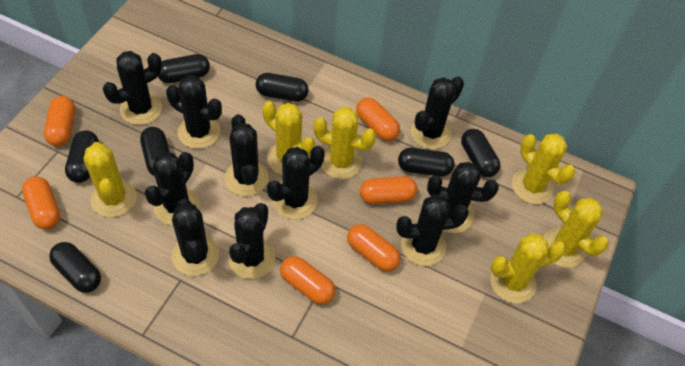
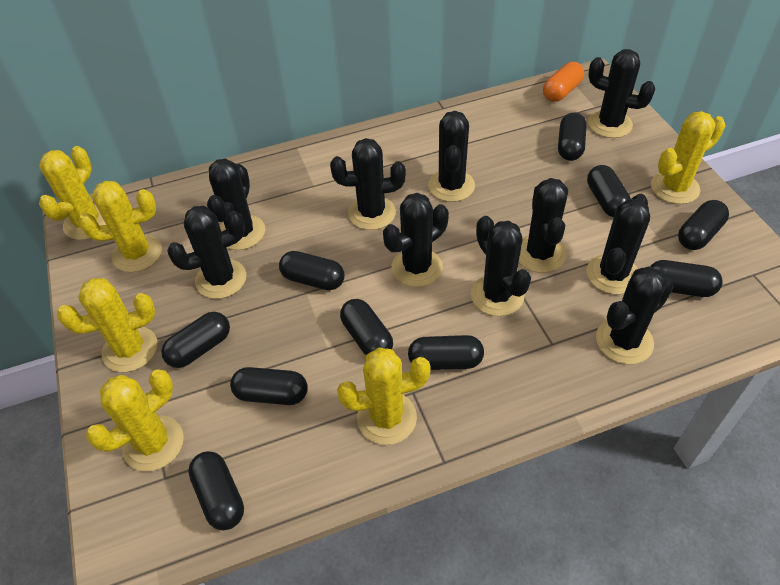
black capsule: [49,242,101,293] [65,130,99,183] [140,127,170,176] [158,54,210,83] [256,73,309,102] [398,148,454,177] [461,129,500,177] = 7 -> [161,312,230,368] [188,451,244,530] [230,367,308,405] [279,251,345,290] [340,299,393,355] [408,335,484,370] [558,112,586,161] [587,165,631,217] [650,260,723,297] [678,200,729,250] = 10
orange capsule: [22,176,60,229] [44,96,75,146] [280,256,335,304] [347,224,401,271] [356,97,400,141] [360,176,417,204] = 6 -> [543,62,584,102] = 1

